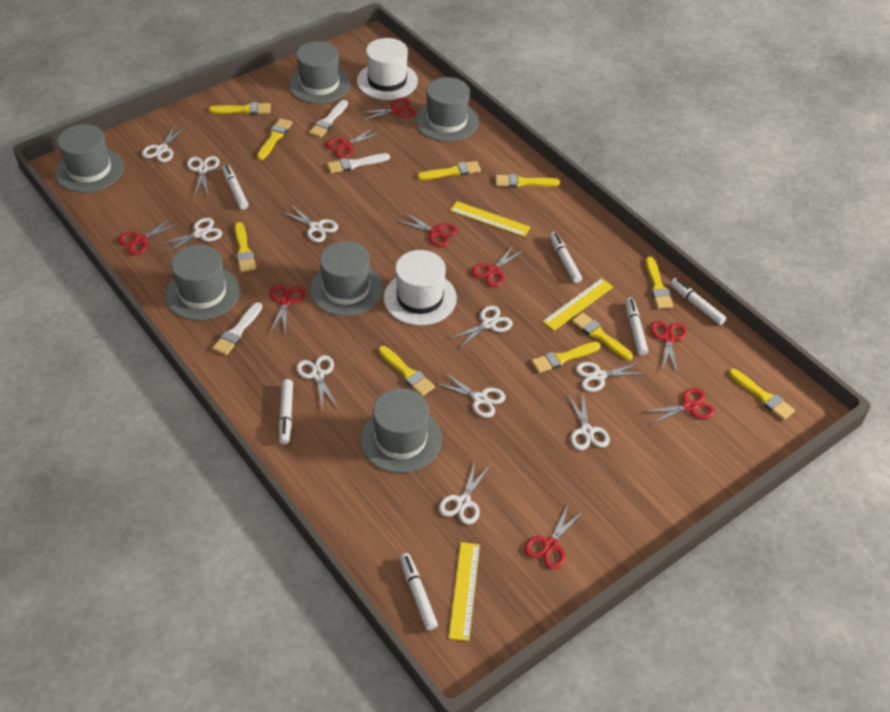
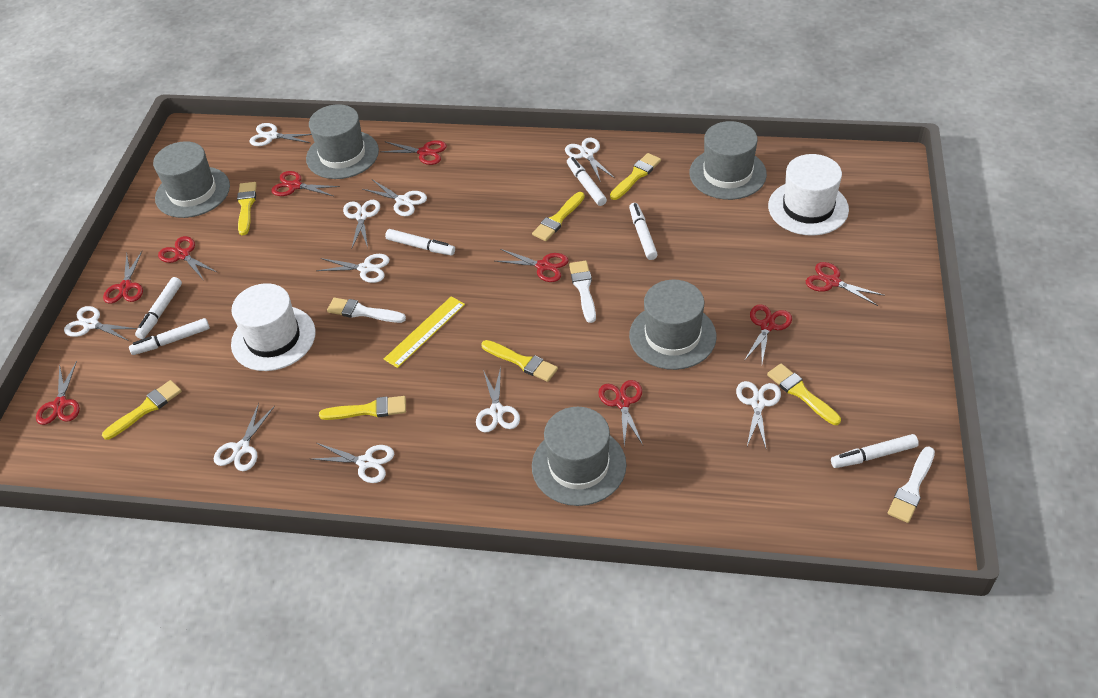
grey hat: [55,124,124,192] [165,245,240,320] [289,41,351,104] [310,241,383,316] [361,388,442,473] [416,77,479,142] = 6 -> [153,141,230,218] [306,104,379,179] [532,407,626,506] [629,280,716,370] [689,121,767,200] = 5
yellow brush: [209,102,271,115] [235,222,256,272] [257,118,292,160] [379,346,435,396] [417,161,481,180] [495,174,560,187] [531,342,601,373] [572,312,633,360] [646,257,673,309] [729,369,795,420] = 10 -> [102,380,182,440] [237,182,257,235] [319,396,406,420] [481,340,558,382] [532,192,585,241] [610,153,661,200] [767,364,841,425] = 7
yellow ruler: [449,542,480,641] [450,201,531,237] [542,278,613,331] = 3 -> [384,296,465,368] = 1

